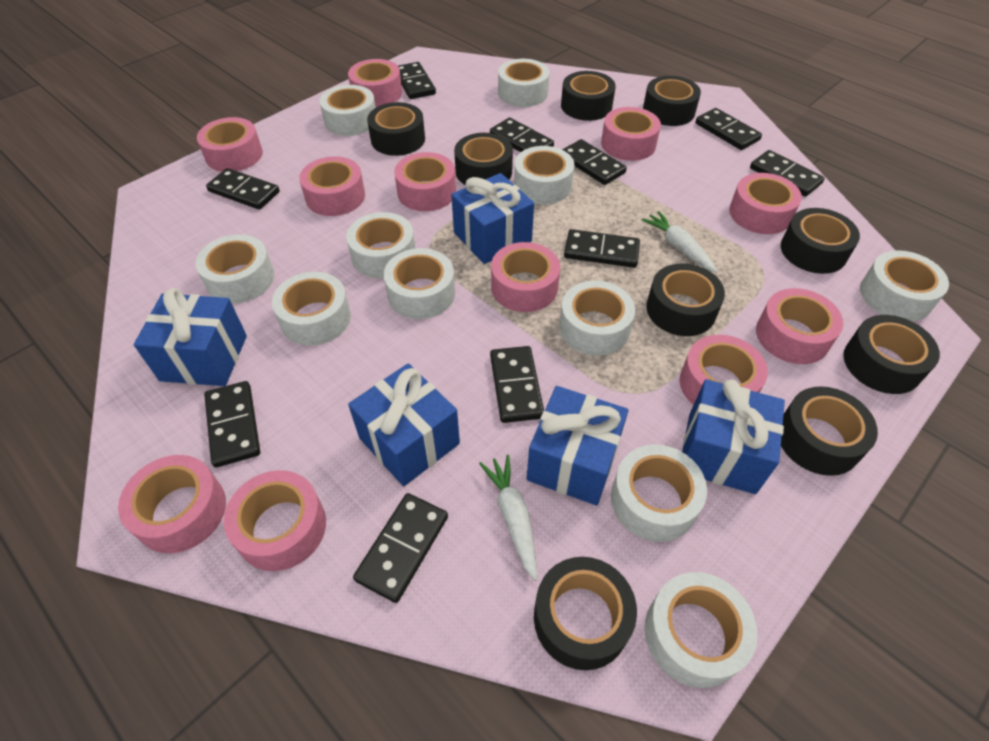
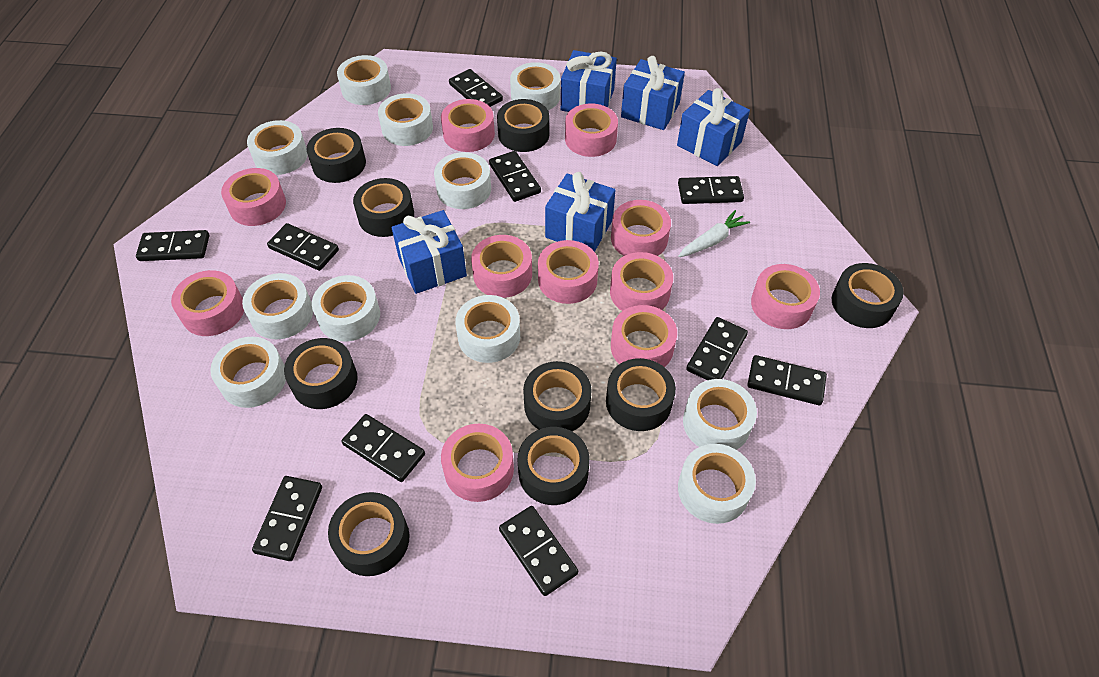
white carrot: [479,454,537,581] [642,211,718,273] = 2 -> [678,210,750,257] = 1

